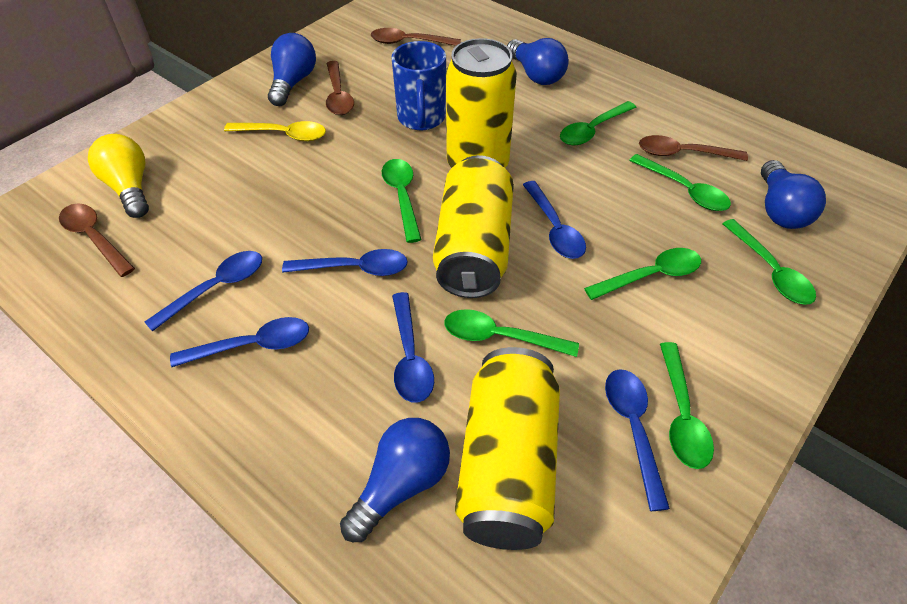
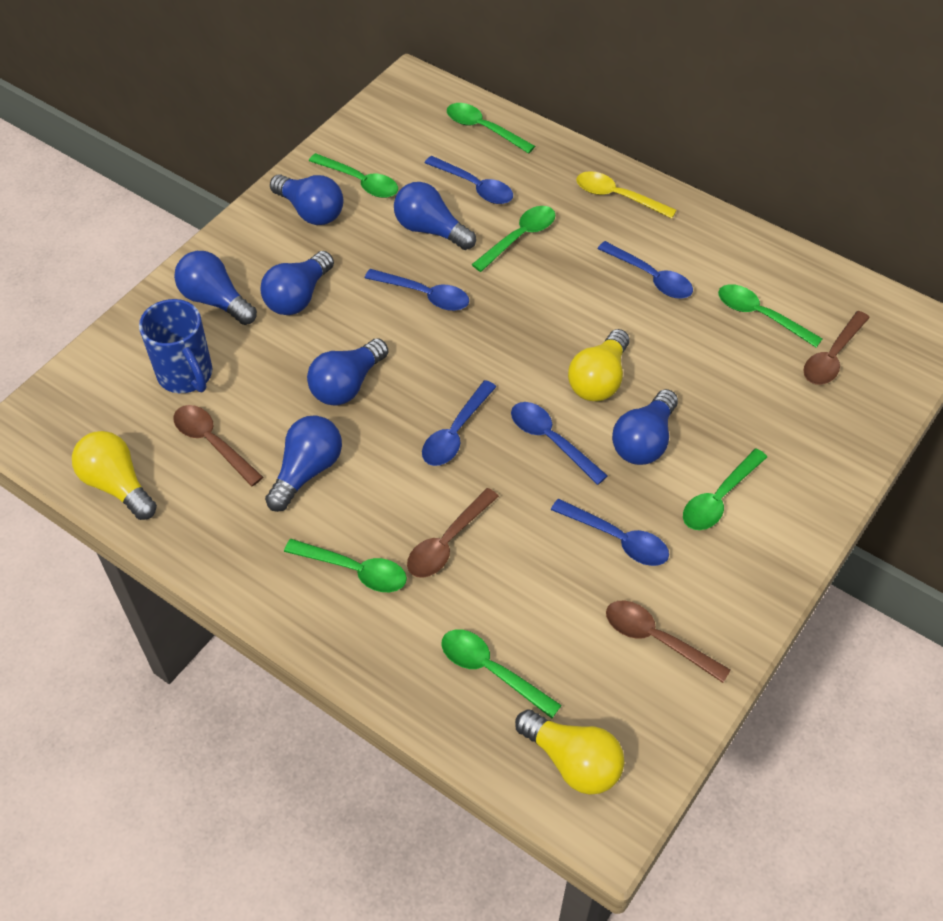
blue light bulb: [268,33,316,106] [340,418,450,542] [507,38,569,85] [761,160,826,229] = 4 -> [174,251,257,325] [260,251,334,315] [265,415,342,512] [270,174,343,225] [307,338,388,406] [394,182,476,250] [612,389,678,465] = 7
yellow can: [433,155,514,298] [446,38,516,168] [455,347,560,550] = 3 -> none = 0
yellow light bulb: [88,134,149,218] = 1 -> [72,431,157,520] [515,709,624,794] [568,329,629,401] = 3

